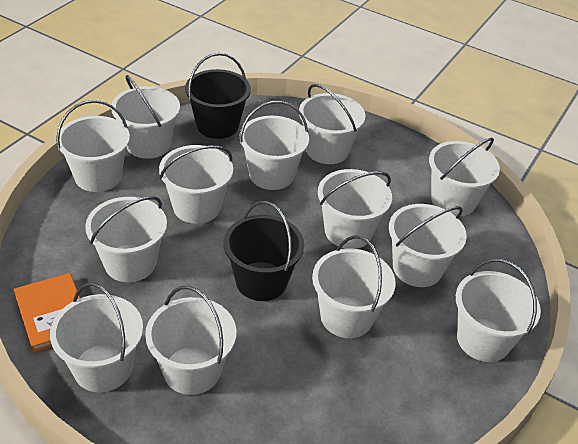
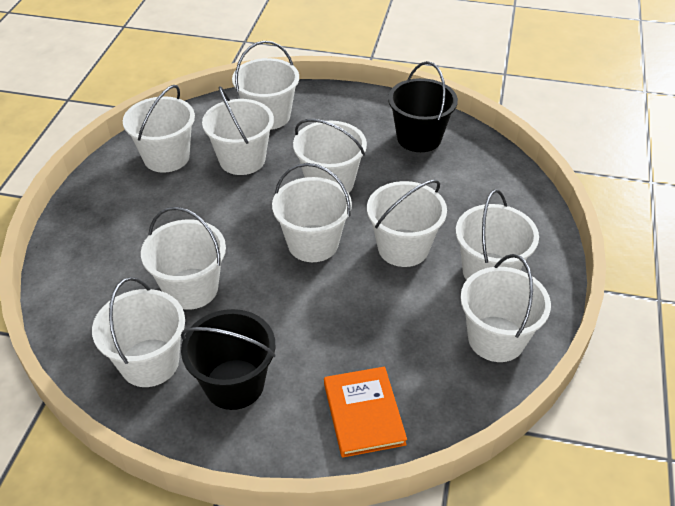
white bucket: [50,282,143,392] [56,100,130,192] [85,196,167,282] [111,75,180,159] [145,286,236,395] [159,145,233,224] [240,101,309,190] [299,84,366,164] [312,235,396,338] [318,169,392,249] [389,204,467,287] [429,137,500,216] [456,259,541,362] = 13 -> [92,277,185,387] [123,85,195,173] [141,207,226,310] [202,86,274,175] [232,41,299,130] [272,163,352,262] [293,119,367,193] [367,180,447,267] [456,190,539,280] [460,254,551,362] = 10

